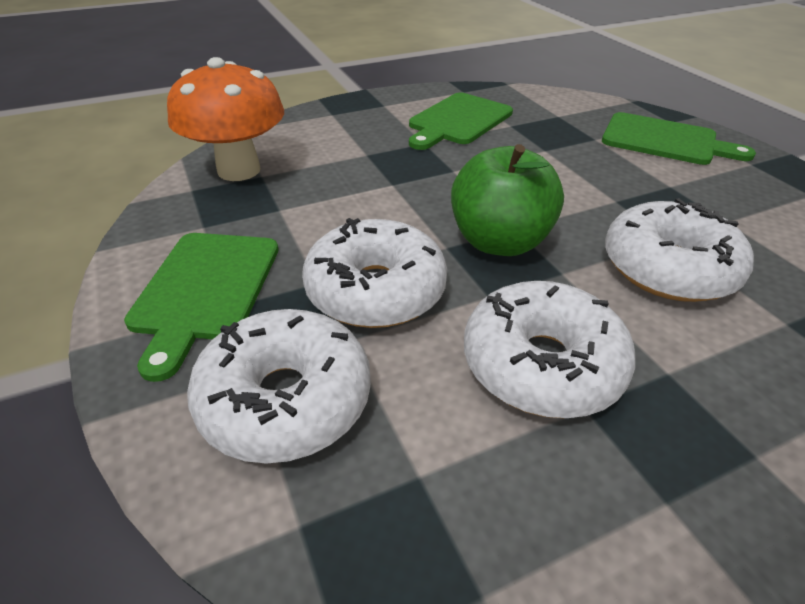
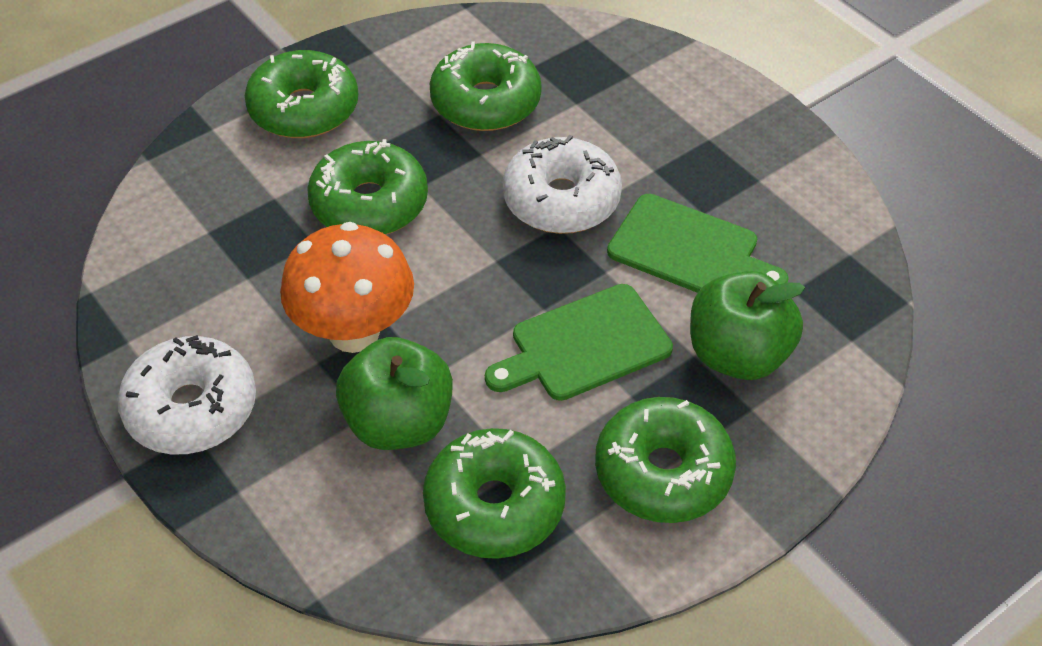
green apple: [451,144,564,256] = 1 -> [336,337,453,450] [690,271,805,380] = 2
green cutting board: [124,233,279,382] [409,92,513,150] [602,112,756,165] = 3 -> [485,284,673,401] [607,194,789,293] = 2
green donut: none = 0 -> [245,50,358,138] [307,139,428,235] [423,428,566,559] [430,42,542,131] [595,397,736,523] = 5
white donut: [187,309,371,464] [302,218,448,328] [464,281,636,418] [605,198,754,302] = 4 -> [118,335,256,454] [503,135,622,234] = 2

